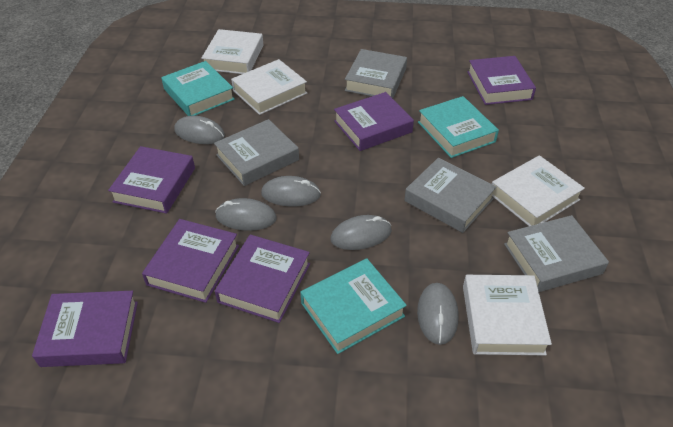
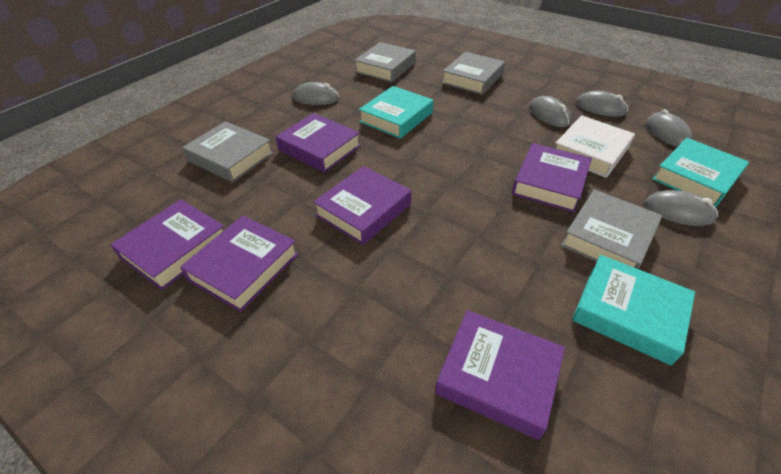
white book: [201,29,263,74] [231,59,307,115] [463,275,552,355] [492,155,585,226] = 4 -> [556,115,635,178] = 1

